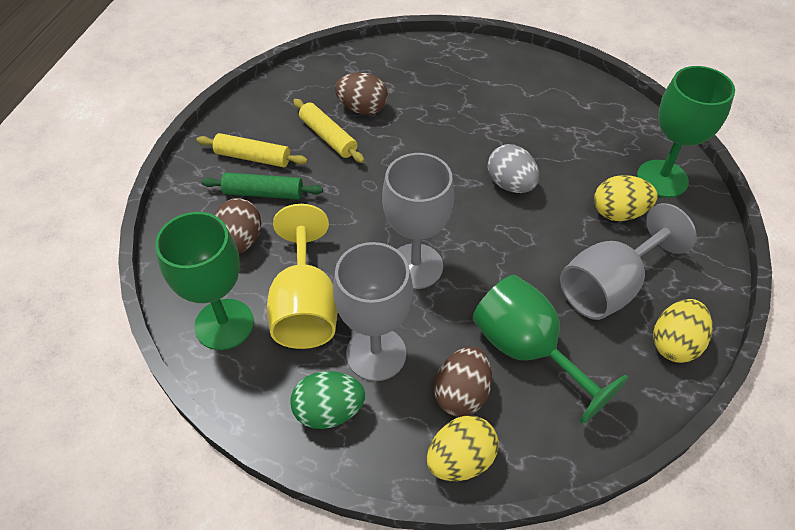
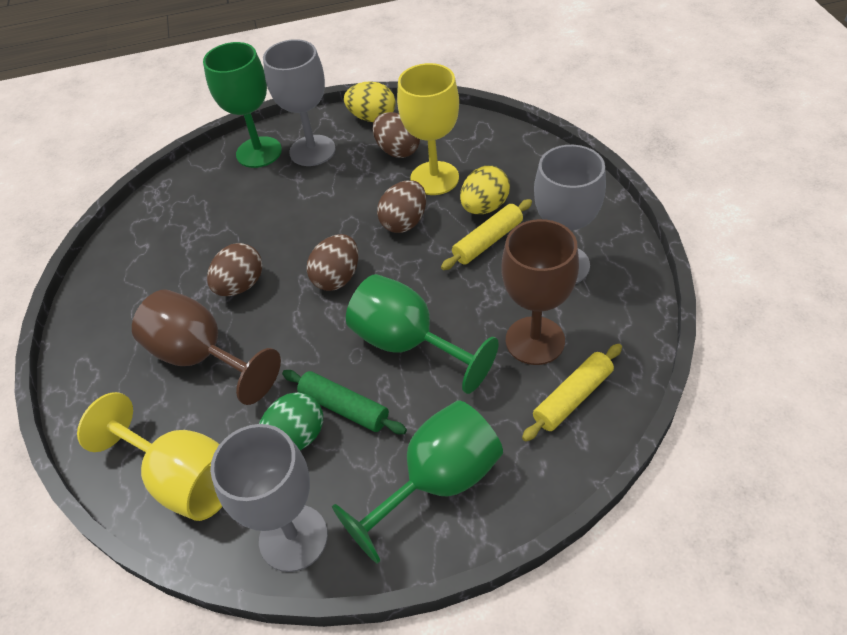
brown egg: [215,198,261,253] [335,72,388,115] [434,347,492,417] = 3 -> [207,243,263,296] [307,234,358,291] [373,112,420,158] [377,180,426,233] = 4
brown goblet: none = 0 -> [132,289,281,405] [501,219,579,365] = 2
grey egg: [488,144,539,193] = 1 -> none = 0
yellow egg: [427,416,499,481] [594,175,658,221] [653,299,712,363] = 3 -> [344,81,395,122] [460,166,510,214] = 2
yellow goblet: [267,204,338,349] = 1 -> [77,392,222,521] [397,63,459,195] = 2

